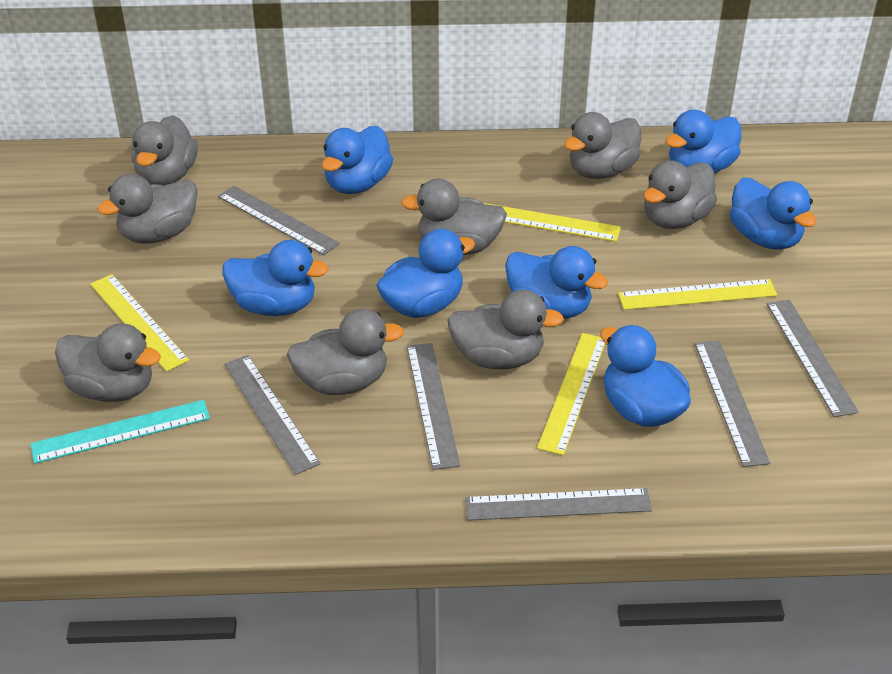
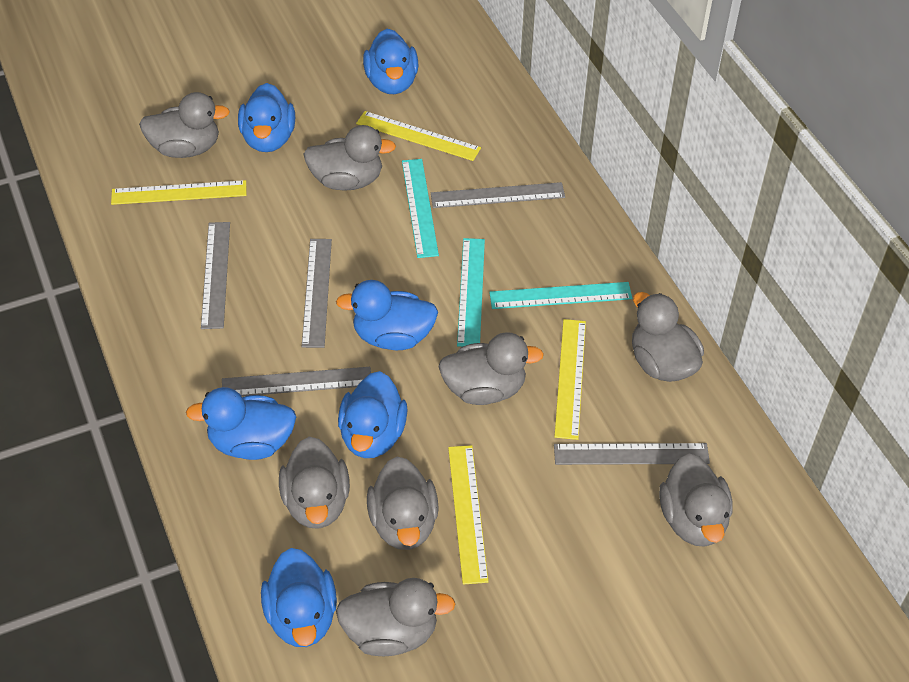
blue duck: [222,240,329,316] [322,126,393,194] [376,229,475,318] [505,246,608,319] [600,325,691,427] [666,110,741,173] [730,178,817,250] = 7 -> [186,387,296,460] [238,83,295,152] [261,548,337,647] [336,280,438,350] [338,371,408,458] [363,29,419,94] = 6
grey ruler: [218,186,340,255] [225,355,320,475] [407,343,460,470] [465,488,652,521] [695,341,770,467] [767,300,859,417] = 6 -> [201,222,230,329] [222,367,371,396] [302,239,332,348] [431,182,565,208] [554,443,710,465] = 5
turquoise ruler: [30,400,210,464] = 1 -> [402,159,439,258] [457,238,485,347] [489,282,632,309] = 3

